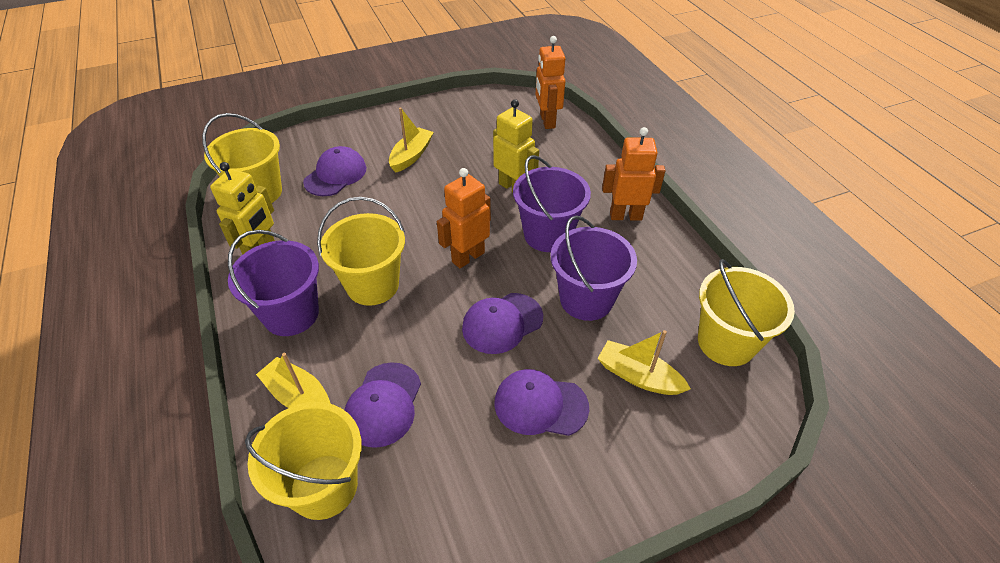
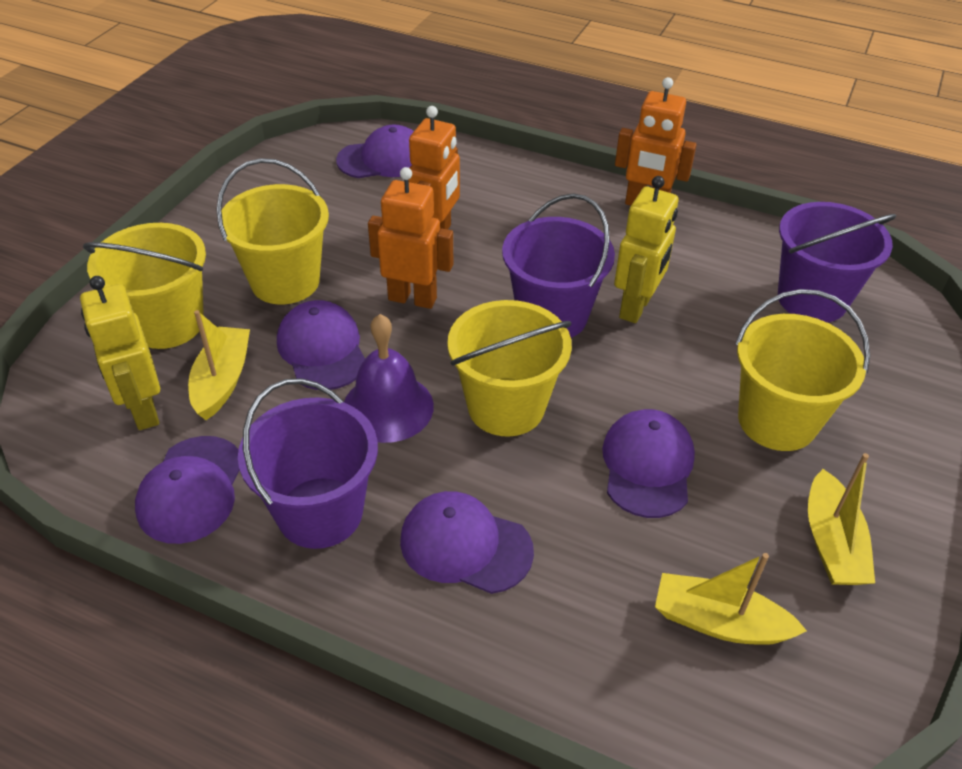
purple bell: none = 0 -> [344,314,434,443] = 1
purple cap: [303,146,366,196] [345,362,421,448] [462,293,543,354] [494,369,589,436] = 4 -> [135,436,239,544] [277,300,365,390] [336,125,414,178] [400,491,534,594] [602,409,695,518] = 5

